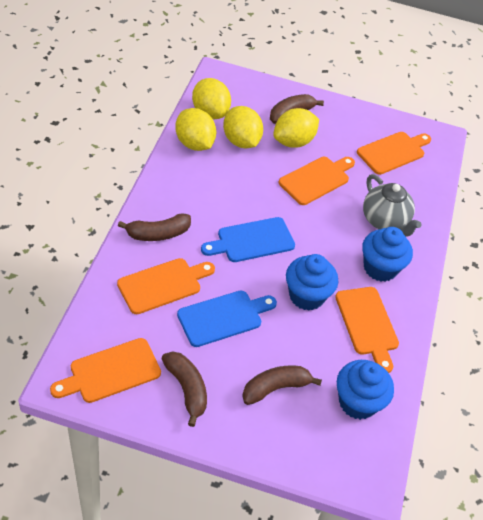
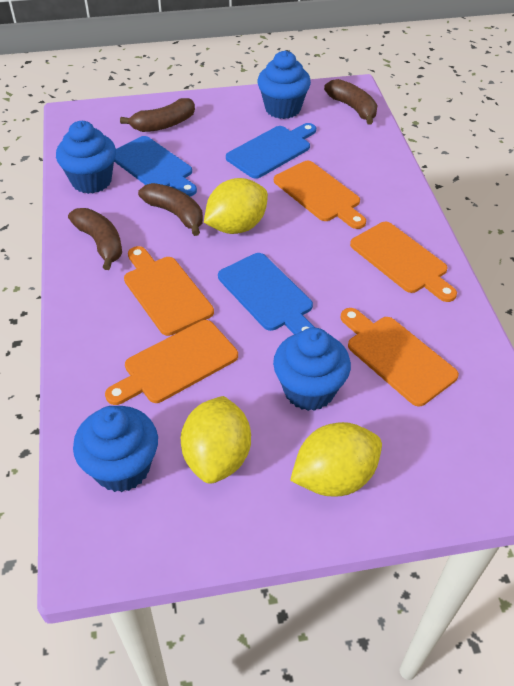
blue cupcake: [286,254,338,311] [337,360,394,420] [362,227,413,282] = 3 -> [56,121,116,194] [73,406,158,492] [258,51,311,119] [273,327,351,411] = 4
blue cutting board: [177,291,277,347] [201,217,295,262] = 2 -> [114,136,197,197] [218,253,315,334] [226,123,316,179] = 3
grey teapot: [363,174,422,237] = 1 -> none = 0
yellow lemon: [175,108,216,151] [192,78,231,119] [223,106,263,148] [273,108,319,148] = 4 -> [181,396,251,484] [204,178,268,234] [290,422,382,497] = 3

